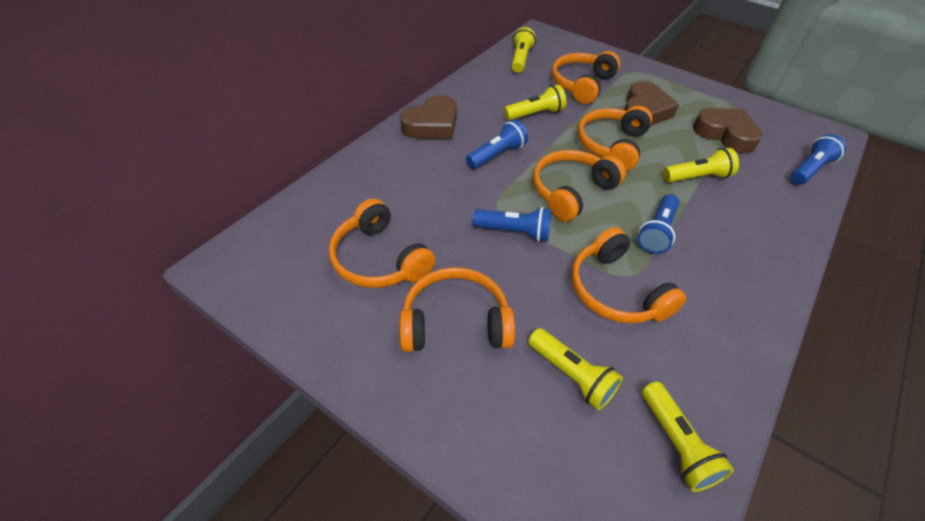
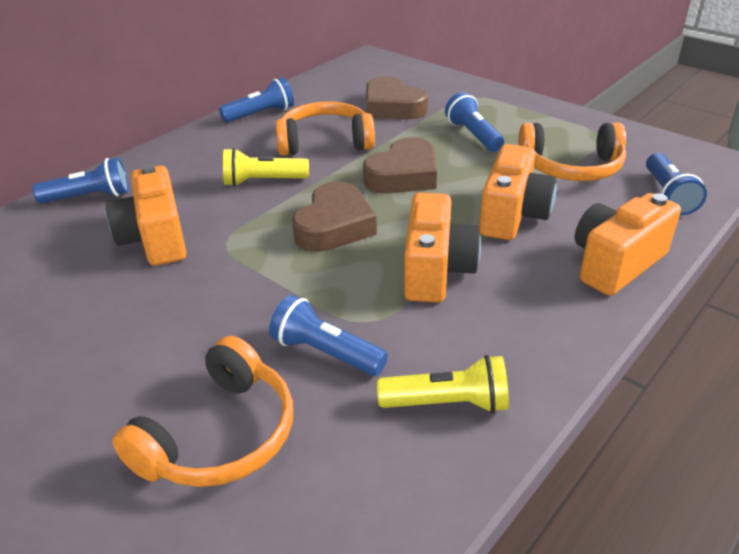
blue flashlight: [466,119,528,169] [473,207,551,242] [638,194,679,254] [790,134,846,185] = 4 -> [32,157,129,204] [219,77,294,123] [269,295,388,376] [445,92,504,152] [646,153,707,215] = 5
orange camera: none = 0 -> [106,164,187,266] [404,193,481,303] [479,144,557,240] [575,193,681,296] = 4
orange headphones: [329,198,435,288] [399,267,515,352] [533,150,626,222] [552,51,620,104] [571,227,686,323] [577,106,652,171] = 6 -> [112,336,293,487] [276,102,375,156] [518,123,626,181] = 3
yellow flashlight: [504,85,566,121] [511,27,536,73] [528,328,623,410] [642,382,734,492] [663,148,739,183] = 5 -> [223,148,309,187] [377,355,509,413] = 2

